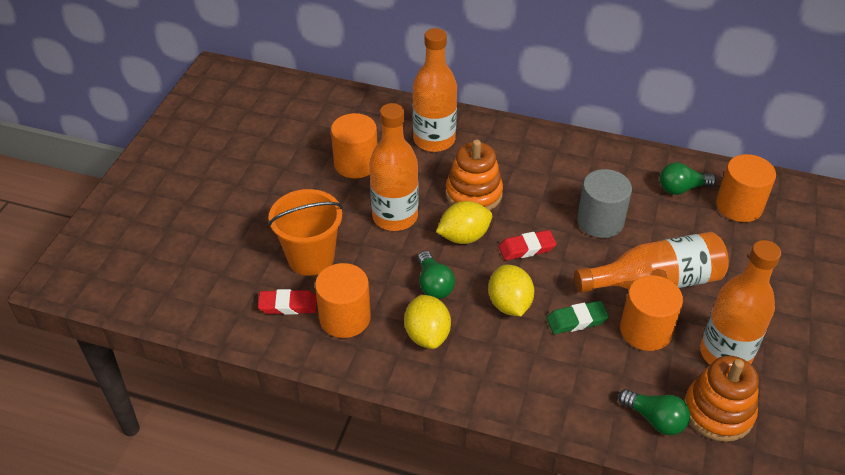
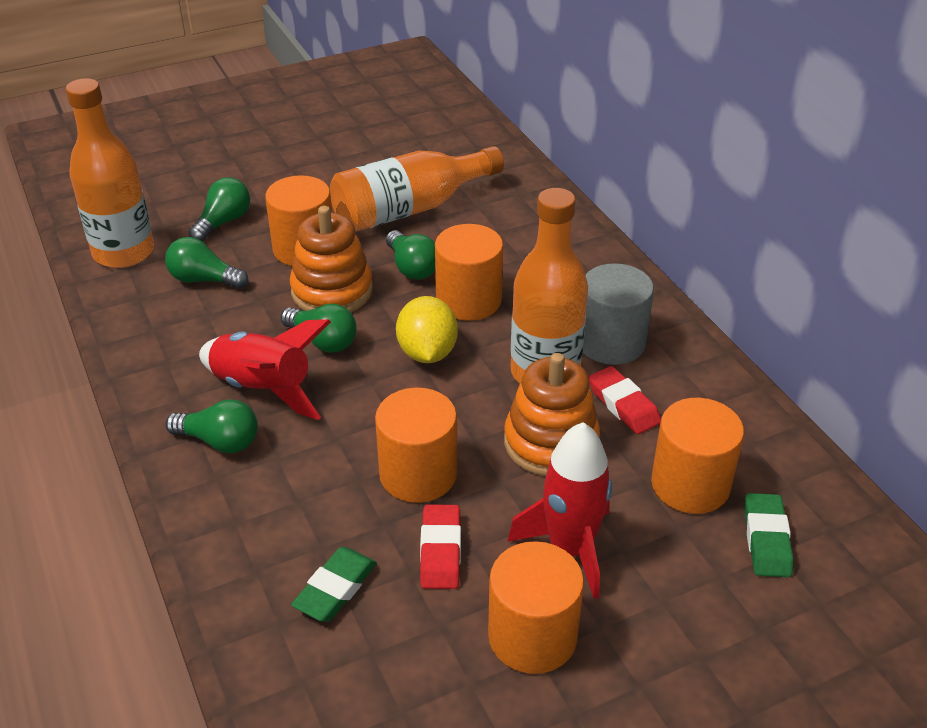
green eraser: [547,301,609,334] = 1 -> [291,547,377,622] [744,493,794,577] = 2
green light bulb: [418,251,455,299] [618,389,690,435] [660,163,716,195] = 3 -> [165,237,248,289] [165,399,258,453] [189,177,250,242] [281,304,357,353] [386,230,435,280] = 5
orange bottle: [369,103,418,231] [412,28,457,152] [574,232,729,293] [700,240,781,365] = 4 -> [66,78,154,268] [330,146,504,231] [511,188,588,383] = 3
orange bucket: [268,189,343,276] = 1 -> none = 0
orange cylinder: [315,263,371,338] [331,113,377,179] [620,275,683,351] [716,154,776,222] = 4 -> [265,175,332,266] [375,387,457,503] [435,224,503,321] [488,541,584,674] [651,398,744,514] = 5
red rocket: none = 0 -> [199,319,331,420] [507,422,612,599] = 2
yellow lemon: [404,295,451,349] [436,201,492,244] [488,265,534,317] = 3 -> [396,296,458,363] = 1

